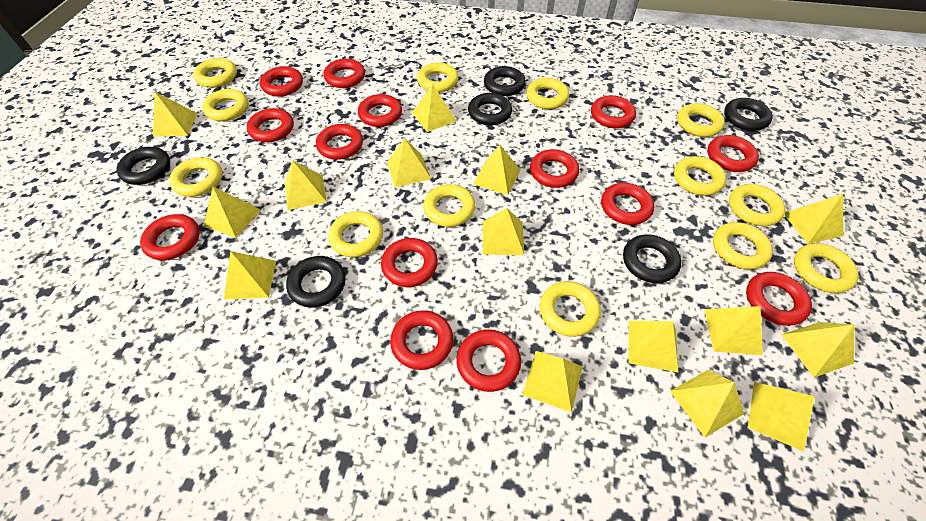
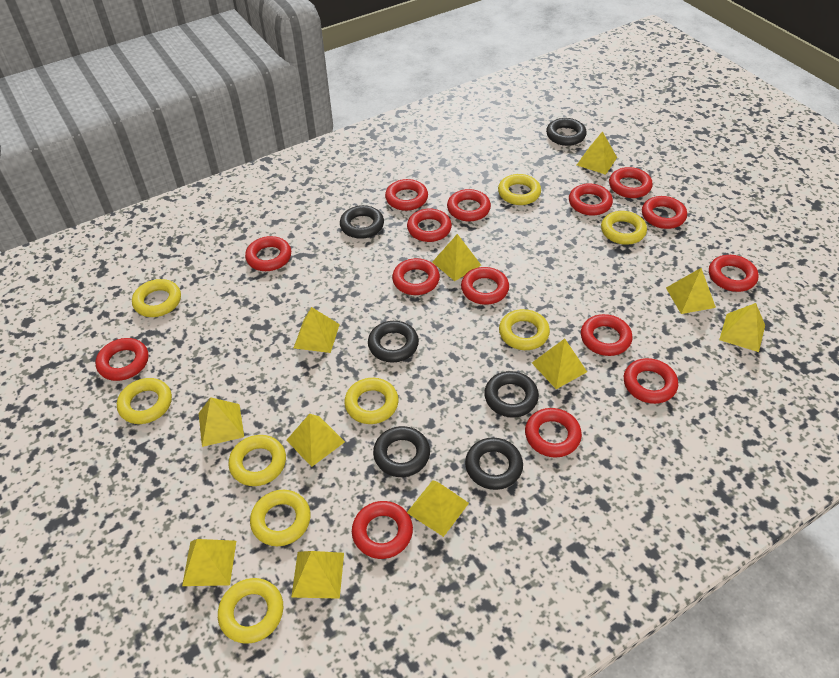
red ring: [140,214,200,260] [247,108,294,142] [260,66,303,96] [316,124,363,160] [323,59,365,88] [358,94,402,127] [381,238,438,287] [390,310,453,370] [456,329,521,392] [530,149,579,188] [591,95,636,128] [601,183,654,225] [707,135,759,172] [746,272,812,326] = 14 -> [95,338,148,381] [245,236,291,271] [352,501,413,559] [385,179,428,211] [392,258,440,295] [407,208,452,242] [447,189,491,222] [461,267,509,305] [525,408,582,458] [569,183,613,216] [581,314,633,356] [609,167,653,198] [624,358,678,404] [642,196,687,229] [709,255,759,292] = 15
yellow pyramid: [153,92,197,137] [204,187,261,238] [224,251,276,300] [285,160,327,210] [387,138,431,188] [412,84,457,132] [473,145,520,195] [483,208,524,255] [522,351,583,413] [629,321,678,372] [670,370,744,437] [704,306,763,355] [748,382,815,452] [781,322,855,377] [785,194,843,244] = 15 -> [182,539,236,586] [199,397,244,447] [286,414,345,467] [291,551,344,599] [294,307,340,353] [407,480,469,537] [432,234,481,281] [532,339,587,389] [577,131,617,175] [666,268,716,314] [719,303,765,352] = 11
yellow ring: [169,157,222,197] [193,58,237,88] [202,89,248,121] [328,211,383,257] [417,62,459,92] [423,184,475,227] [526,78,570,109] [540,281,601,337] [674,156,727,196] [677,103,725,137] [713,222,773,269] [729,184,786,226] [794,243,859,293] = 13 -> [117,378,172,424] [132,279,181,317] [218,578,283,644] [228,435,286,486] [250,490,311,546] [344,378,399,424] [498,174,541,205] [499,309,550,350] [601,211,647,245] = 9

